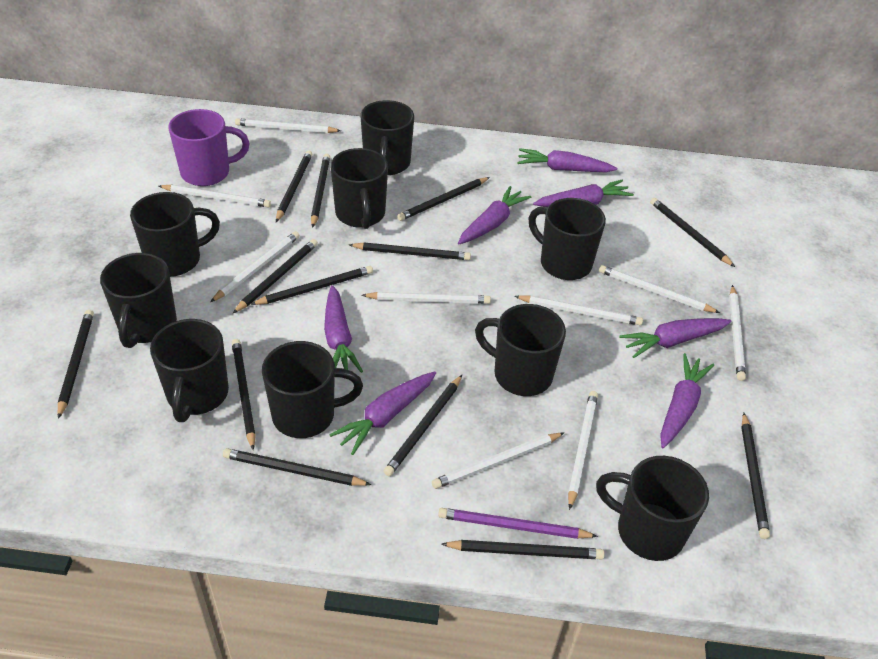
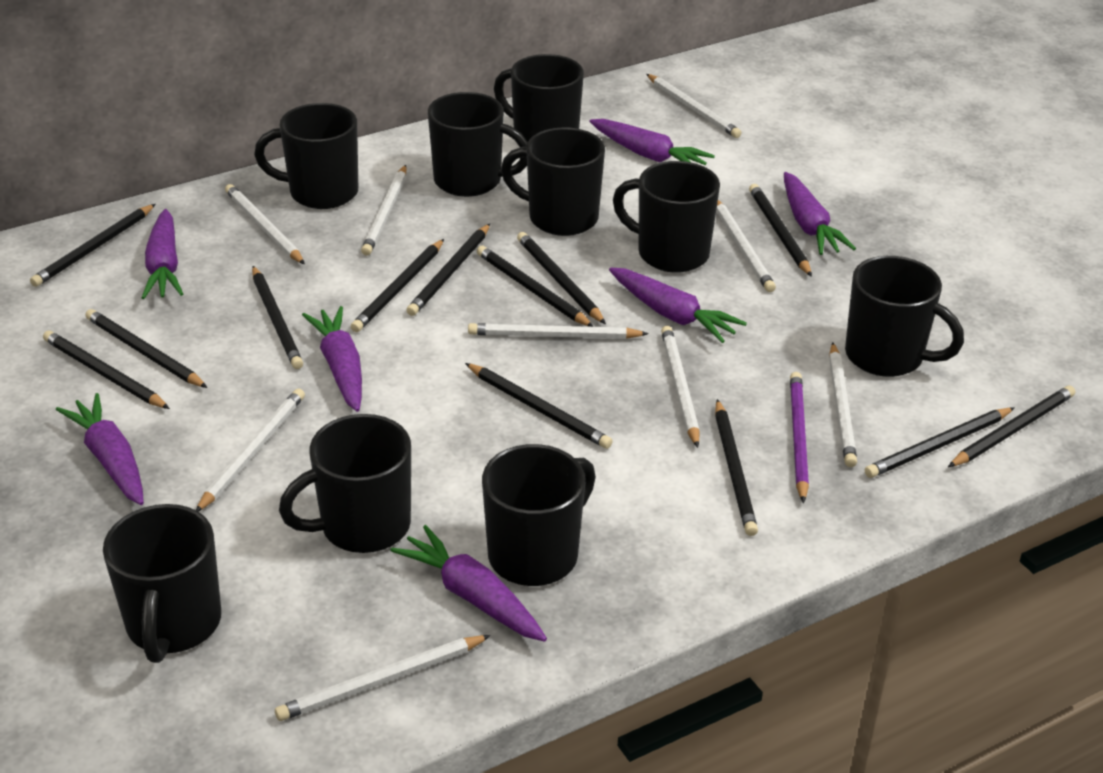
purple mug: [168,109,249,186] = 1 -> none = 0

